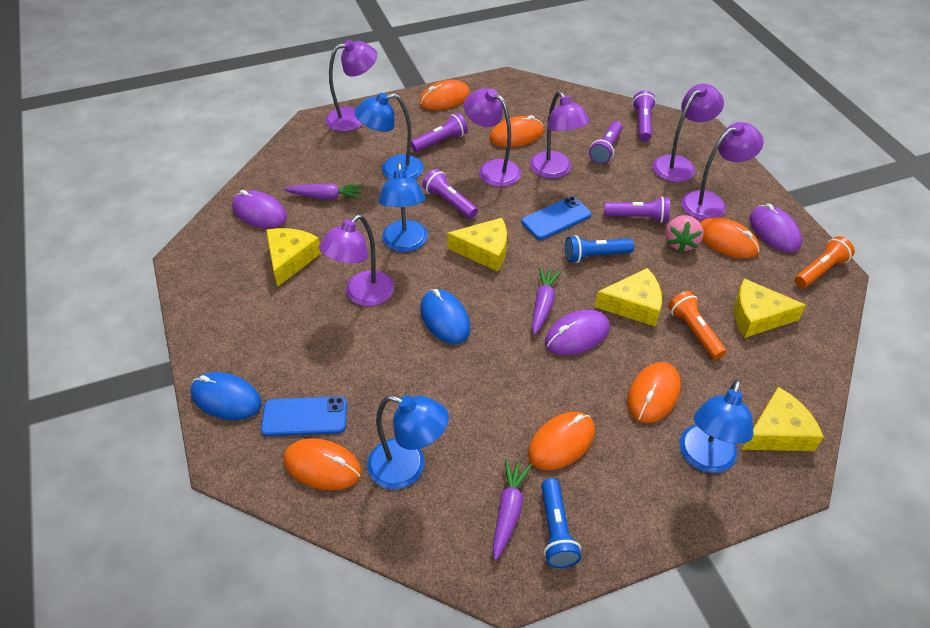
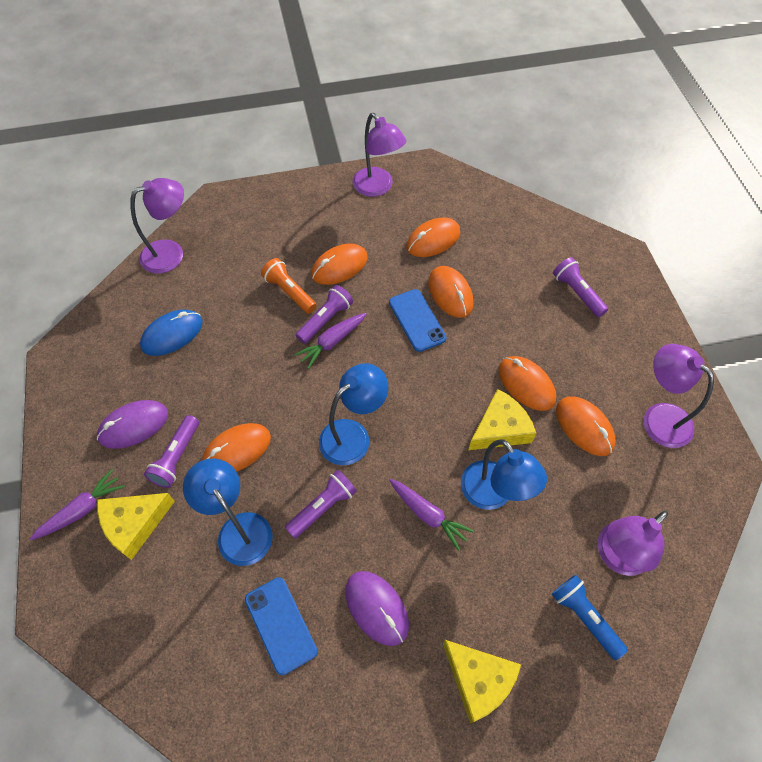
blue flashlight: [541,478,581,568] [565,235,634,263] = 2 -> [552,575,628,660] = 1
blue lamp: [355,93,424,179] [367,395,449,489] [379,162,428,252] [680,379,754,473] = 4 -> [183,459,273,566] [319,363,388,465] [461,439,547,510] = 3
blue mouse: [191,372,261,420] [420,289,470,344] = 2 -> [140,310,203,356] = 1
orange flashlight: [668,291,726,360] [795,236,855,288] = 2 -> [261,258,317,314] = 1
pink strawberry: [665,215,704,253] = 1 -> none = 0
purple flashlight: [411,113,468,152] [422,169,478,219] [589,121,623,164] [604,196,670,223] [632,90,656,141] = 5 -> [144,415,199,488] [285,470,357,539] [296,285,353,344] [553,257,608,317] = 4
purple lamp: [319,215,394,306] [325,39,377,132] [464,88,521,187] [530,91,590,178] [653,84,724,182] [681,122,764,220] = 6 -> [130,178,184,274] [353,113,406,197] [598,511,668,576] [644,344,714,448] = 4
purple mouse: [232,190,287,229] [545,310,610,355] [750,204,802,253] = 3 -> [97,400,168,449] [345,571,409,646] = 2
yellow cheese: [266,228,321,286] [447,218,507,271] [595,268,662,327] [734,278,806,338] [742,387,823,451] = 5 -> [97,493,175,560] [443,640,521,723] [469,389,536,450] = 3

